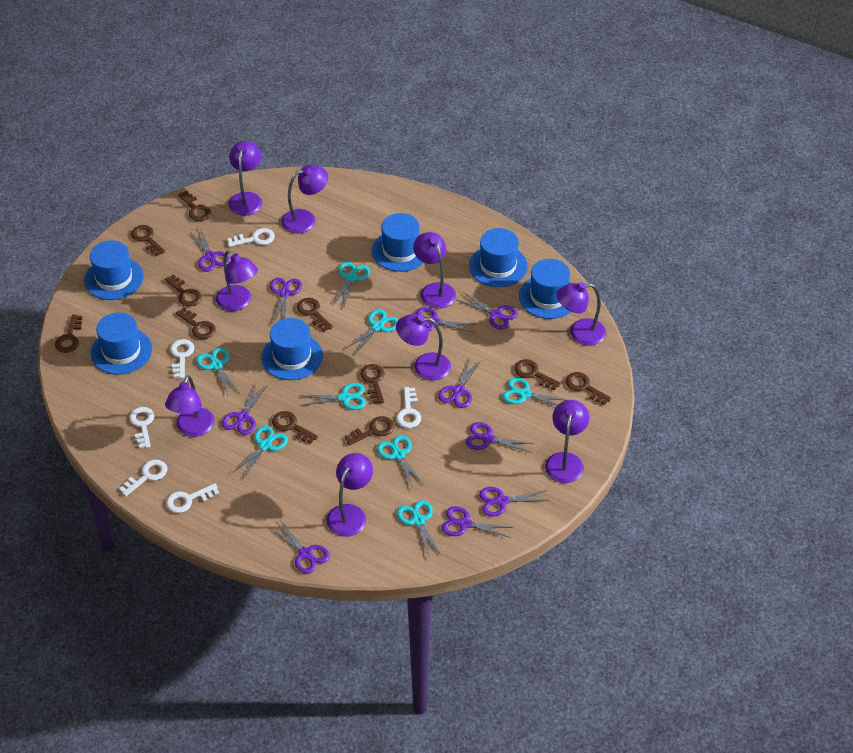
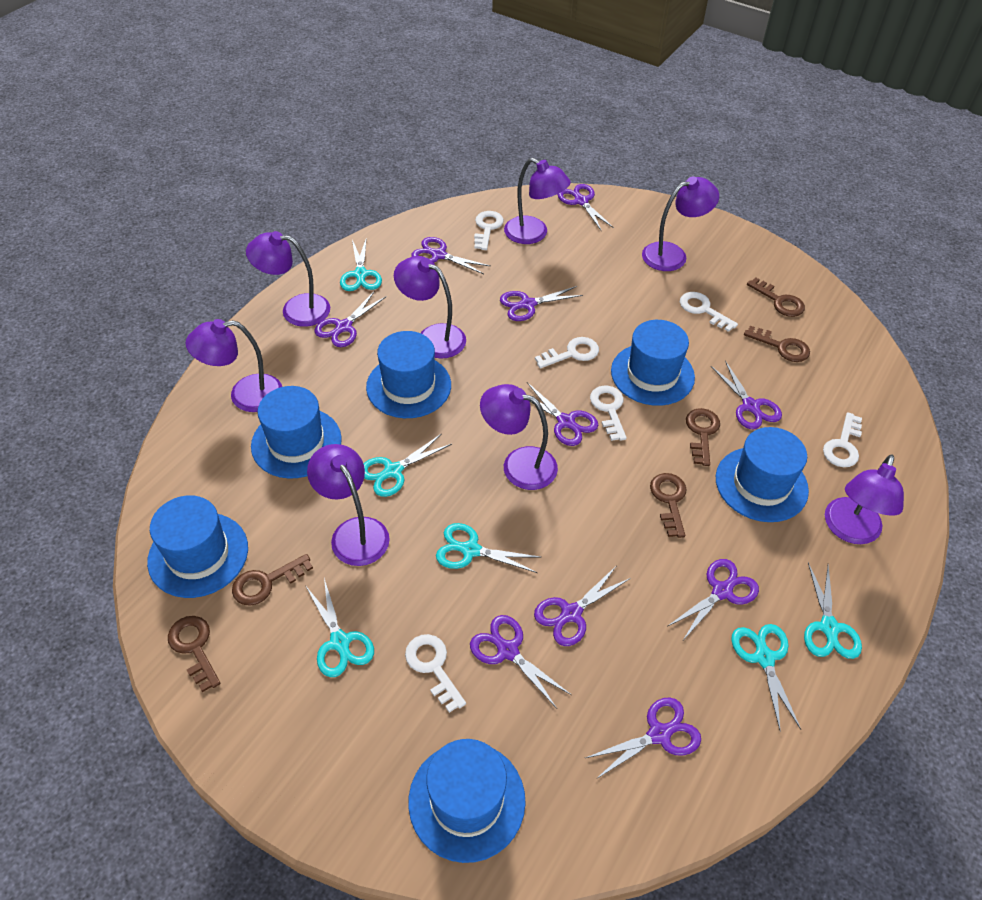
brown key: [55,315,83,353] [131,225,165,256] [165,274,202,307] [176,308,216,339] [178,191,211,221] [272,411,318,444] [297,298,333,332] [345,416,394,446] [360,364,385,404] [514,359,561,390] [566,372,612,405] = 11 -> [168,616,221,692] [232,554,313,606] [650,473,687,538] [686,408,720,466] [744,326,810,362] [747,278,805,317] = 6
purple lamp: [165,375,214,437] [216,250,258,311] [229,141,262,216] [281,165,328,233] [327,453,373,537] [396,314,451,381] [413,232,456,309] [545,400,589,483] [556,282,606,346] = 9 -> [186,319,282,412] [246,231,330,327] [307,444,390,566] [394,256,466,359] [480,384,558,490] [504,158,571,244] [642,176,719,271] [825,454,904,544] = 8
turquoise scissors: [196,347,239,396] [232,426,288,478] [299,383,366,410] [332,262,370,309] [345,309,398,355] [377,435,425,489] [397,500,442,557] [503,378,567,406] = 8 -> [305,578,374,677] [340,237,382,291] [363,434,452,497] [436,523,540,573] [731,624,801,732] [804,563,862,659] = 6

